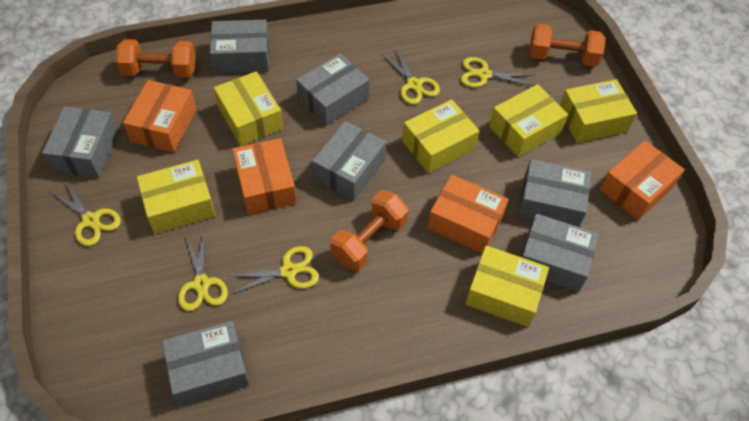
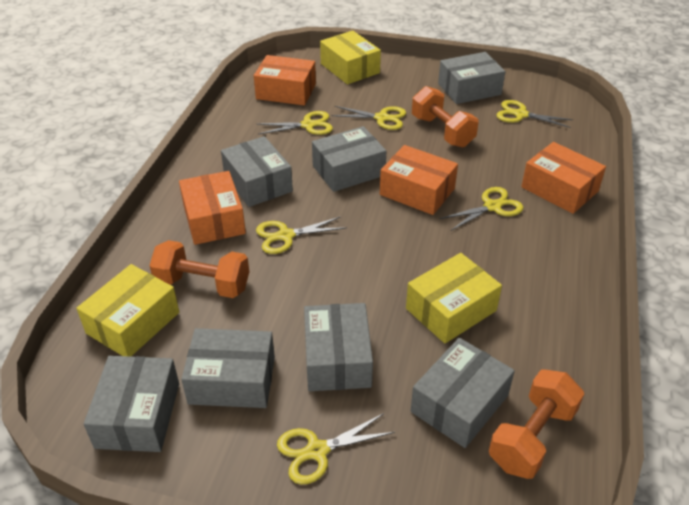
yellow box: [137,160,216,234] [214,71,283,146] [402,99,480,173] [466,245,549,327] [489,84,568,157] [560,79,637,143] = 6 -> [76,264,179,357] [320,31,381,84] [406,253,502,343] = 3
yellow scissors: [50,181,121,246] [178,231,228,311] [226,246,319,295] [382,48,440,105] [461,57,536,88] = 5 -> [256,216,346,254] [258,111,333,135] [277,413,395,485] [331,106,406,130] [440,187,524,231] [496,100,573,128] = 6

